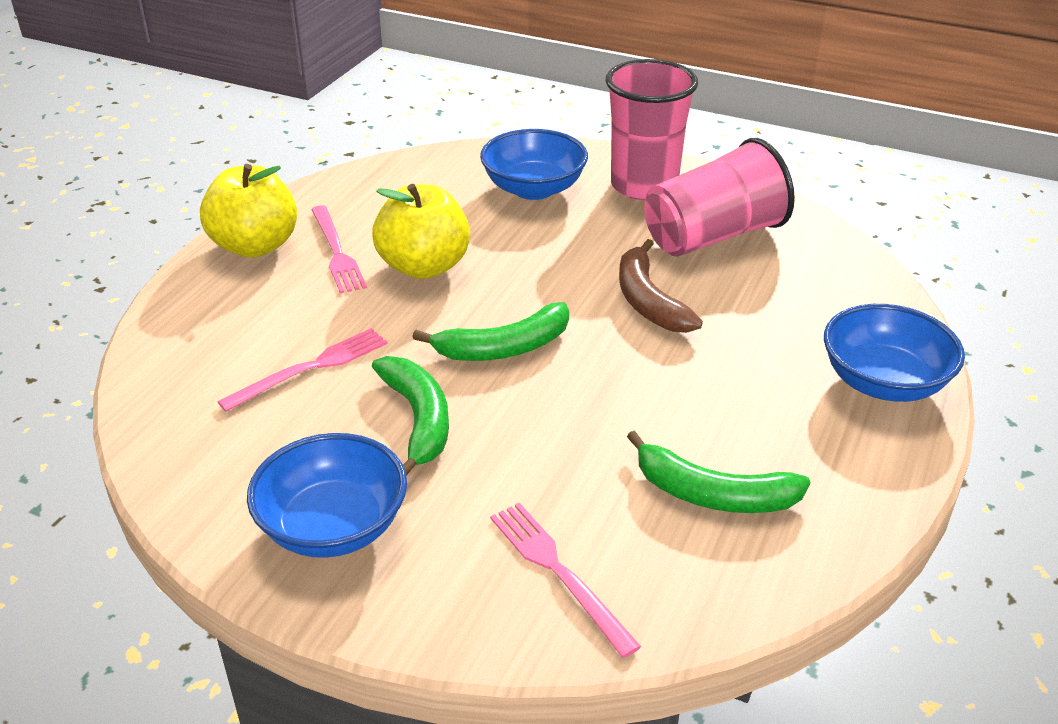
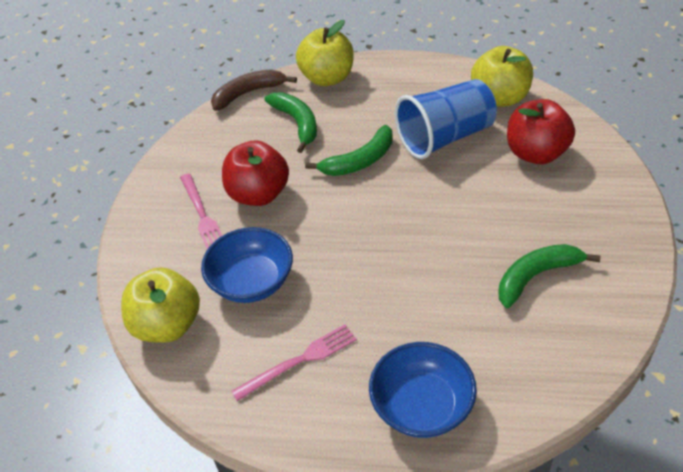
blue bowl: [247,433,407,558] [480,129,588,200] [824,304,965,402] = 3 -> [201,227,293,303] [369,342,477,438] = 2
blue cup: none = 0 -> [395,79,497,159] = 1
pink cup: [606,59,698,200] [644,138,795,257] = 2 -> none = 0
pink fork: [217,328,388,412] [311,205,367,294] [490,503,641,658] = 3 -> [180,173,222,249] [232,324,357,401] = 2
red apple: none = 0 -> [222,141,289,206] [507,99,575,164] = 2
yellow apple: [200,164,297,258] [372,184,470,279] = 2 -> [121,267,200,343] [296,20,354,86] [471,46,533,107] = 3

